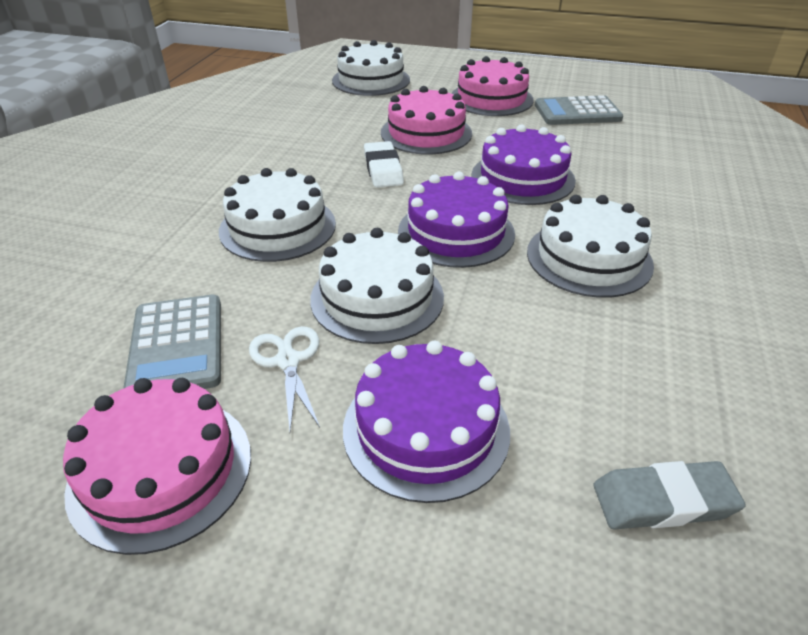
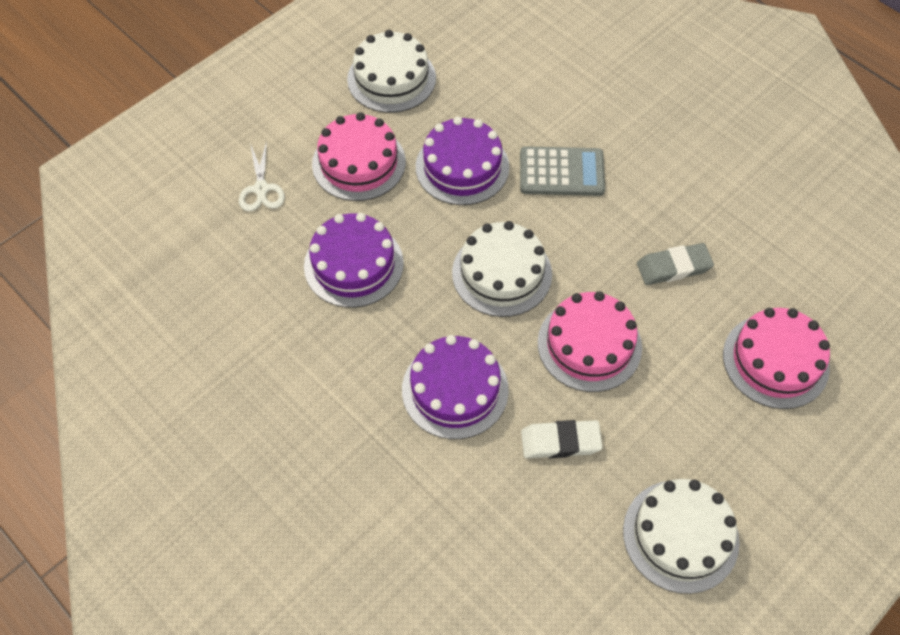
grey calculator: [123,295,221,389] [535,95,623,125] = 2 -> [520,146,605,196] = 1
white cake: [219,168,336,262] [310,228,444,344] [332,40,410,96] [527,195,654,298] = 4 -> [347,30,436,113] [452,221,552,317] [623,479,740,594] = 3

